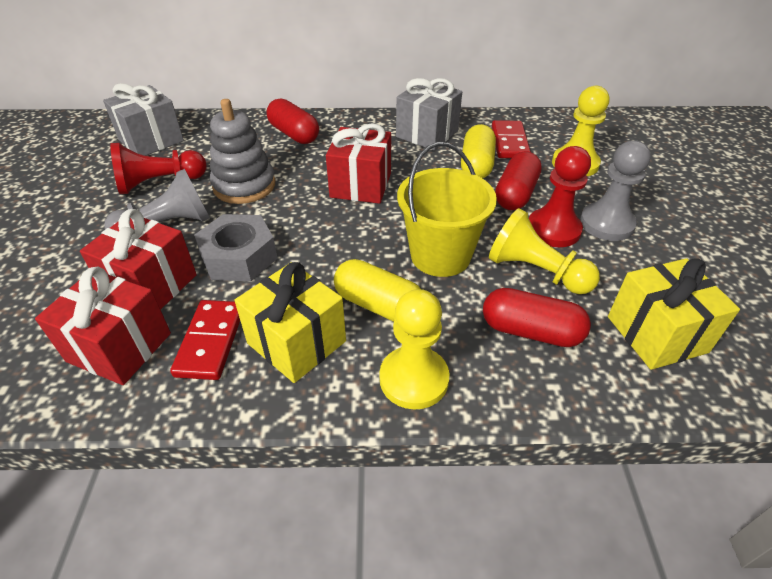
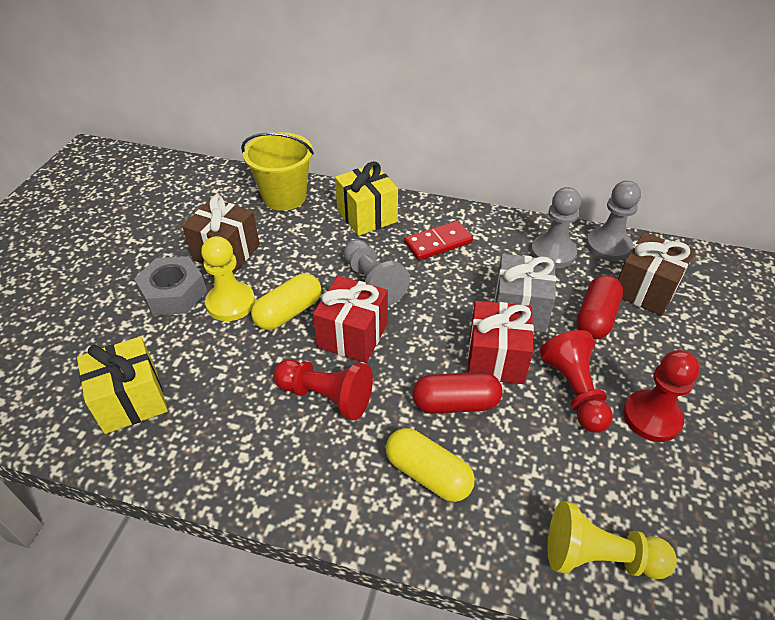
brown gift: none = 0 -> [182,195,260,274] [618,232,695,316] = 2
grey gift: [103,83,184,156] [396,78,462,150] = 2 -> [494,254,556,332] = 1
grey pawn: [104,169,210,229] [580,140,651,241] = 2 -> [344,239,410,306] [531,187,581,268] [586,181,641,261] = 3
grey stacking toy: [210,99,275,204] = 1 -> none = 0
red capsule: [267,98,319,144] [483,288,591,347] [495,151,542,210] = 3 -> [413,372,503,414] [577,275,623,339] = 2
red domino: [170,300,240,380] [492,120,531,158] = 2 -> [404,221,473,260] = 1
red gift: [35,266,171,385] [80,209,197,310] [326,123,391,204] = 3 -> [313,276,388,363] [468,301,534,384] = 2
red pawn: [110,143,207,194] [529,146,591,247] = 2 -> [273,359,373,420] [540,330,613,433] [623,350,700,442] = 3
yellow pawn: [380,289,450,409] [489,208,600,294] [552,86,609,176] = 3 -> [201,236,255,321] [548,501,677,579] = 2

